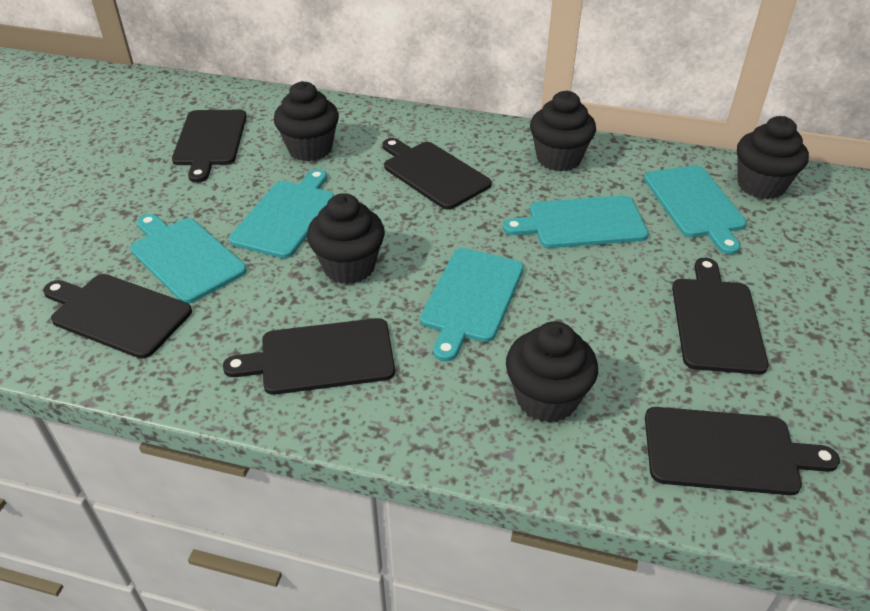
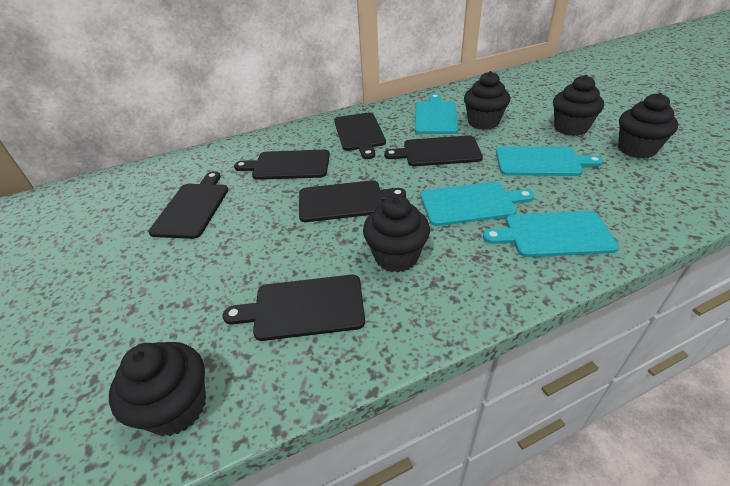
turquoise cutting board: [130,214,247,303] [229,169,334,258] [420,248,524,361] [503,195,649,248] [644,165,747,255] = 5 -> [415,94,458,134] [420,182,534,226] [483,211,619,257] [496,146,603,176] = 4

